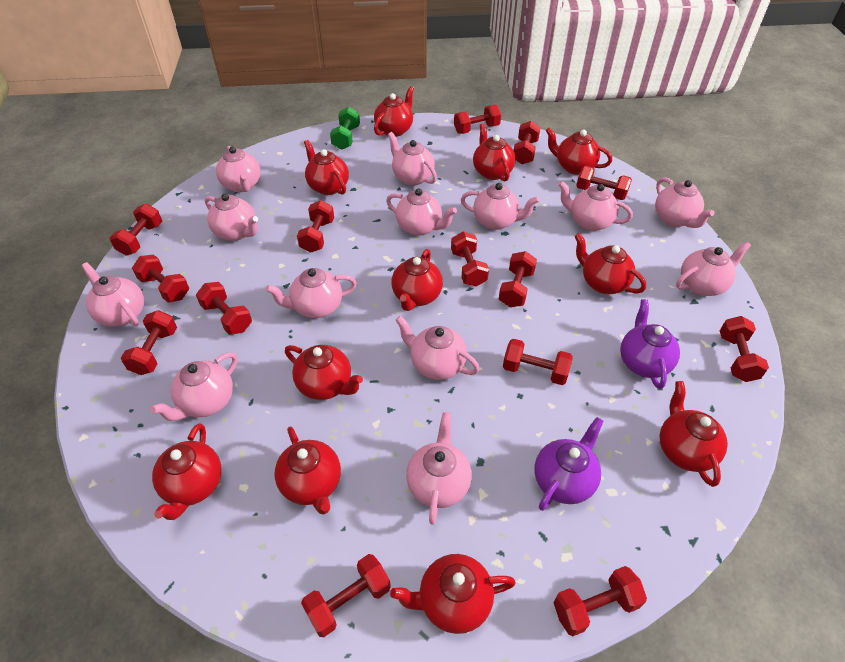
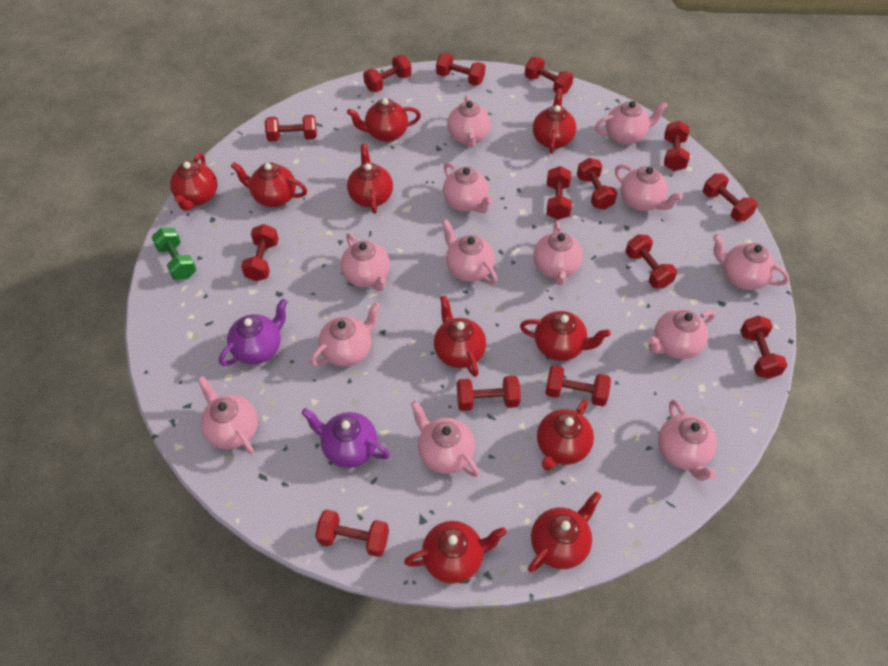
red teapot: [152,423,222,520] [275,427,341,515] [285,345,363,400] [304,140,349,195] [374,86,414,137] [390,554,516,634] [391,249,443,311] [473,123,516,182] [546,127,612,175] [575,233,646,294] [660,381,728,487] = 11 -> [170,153,217,211] [231,162,307,207] [347,98,421,142] [347,144,393,214] [404,521,507,584] [434,295,486,377] [520,311,611,361] [528,492,601,573] [533,88,576,154] [537,399,594,471] = 10

